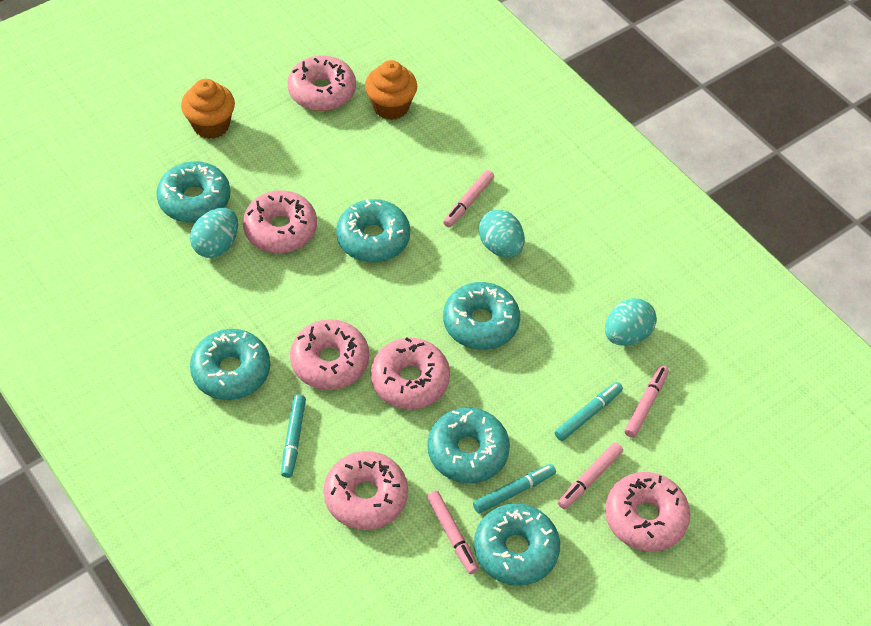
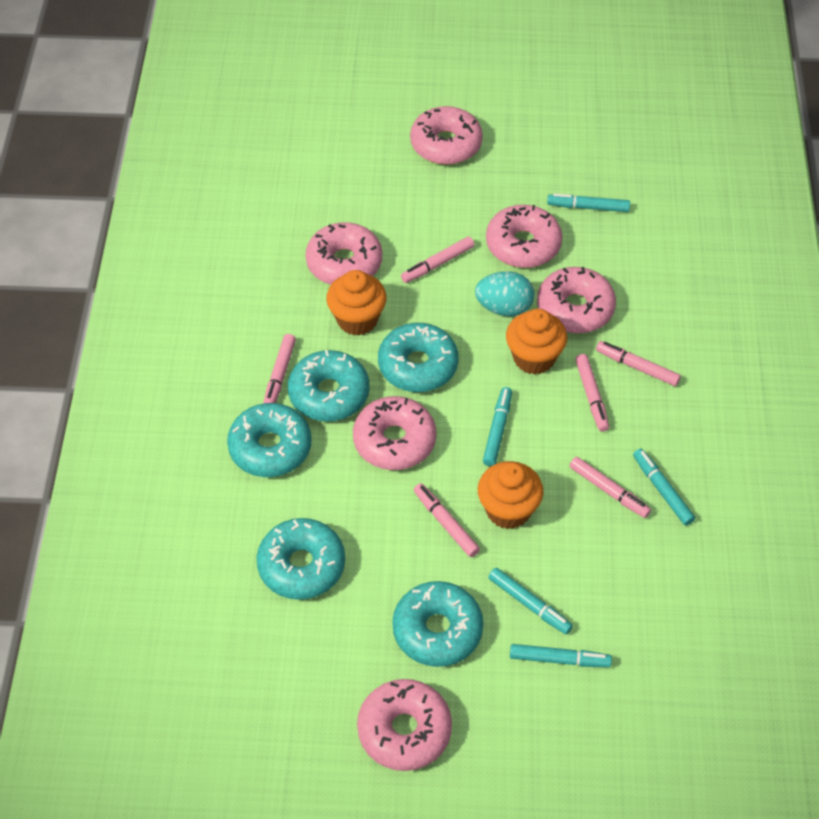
orange cupcake: [181,79,235,139] [365,60,417,120] = 2 -> [326,270,387,335] [478,461,543,529] [506,309,567,375] = 3
pink marker: [427,491,479,574] [443,170,494,227] [558,442,623,509] [624,365,669,438] = 4 -> [263,334,296,404] [401,236,474,283] [414,483,480,557] [569,457,651,518] [575,354,609,432] [596,341,681,386] = 6
turquoise donut: [156,161,230,223] [190,329,270,400] [336,199,410,263] [427,407,510,483] [443,282,520,350] [474,503,560,586] = 6 -> [227,403,312,477] [256,518,345,600] [288,350,369,422] [378,323,459,392] [392,581,484,667] = 5
turquoise egg: [190,208,238,258] [479,209,524,258] [605,298,656,346] = 3 -> [475,271,534,316] = 1
turquoise marker: [281,395,306,478] [473,464,556,514] [554,382,623,441] = 3 -> [483,387,512,466] [488,568,573,634] [510,644,612,667] [547,193,630,212] [633,449,695,526] = 5

